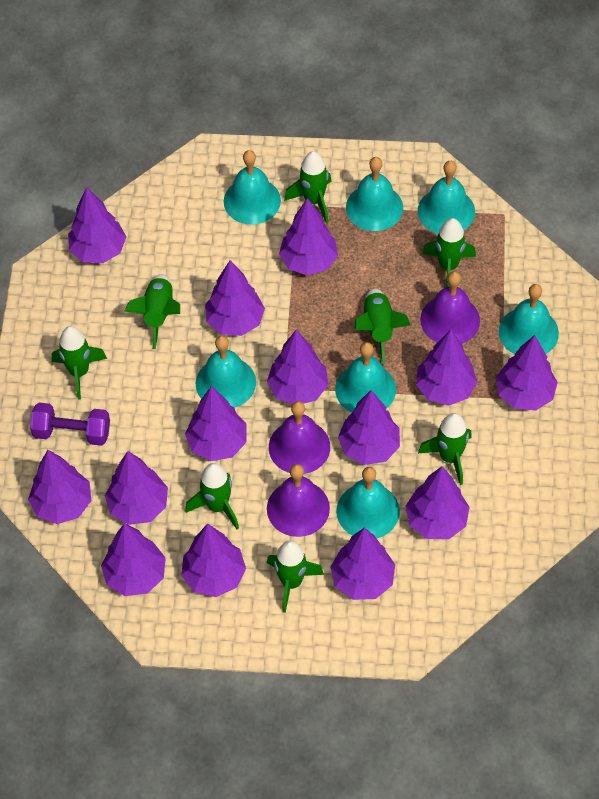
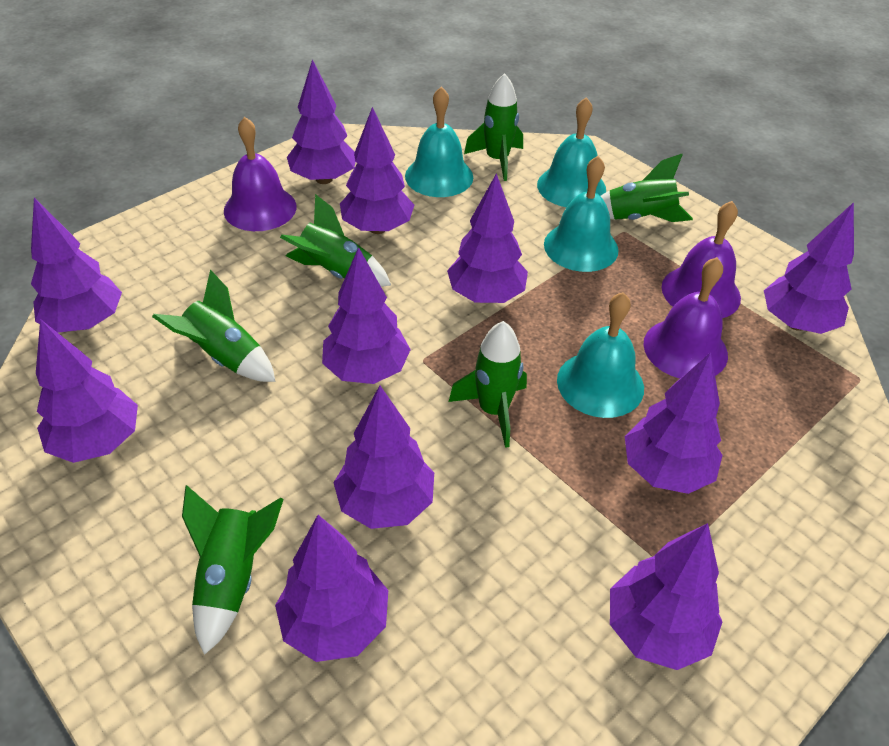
green rocket: [52,326,107,400] [125,274,180,349] [185,463,239,530] [267,540,324,613] [284,151,331,223] [355,288,411,364] [418,413,472,485] [422,218,476,287] = 8 -> [152,270,275,382] [182,485,284,655] [280,194,391,287] [449,321,527,448] [464,73,523,181] [601,154,693,222] = 6
purple dumbbell: [30,402,110,446] = 1 -> none = 0
purple tree: [28,450,91,524] [68,187,126,263] [101,523,166,596] [105,451,168,525] [181,523,246,597] [185,386,247,461] [205,260,265,336] [267,330,328,404] [279,198,338,275] [330,527,395,600] [338,390,400,465] [406,466,470,539] [416,330,477,406] [496,335,558,410] = 14 -> [31,198,122,333] [36,319,138,463] [275,515,388,662] [287,59,356,184] [322,247,411,384] [333,386,434,529] [340,107,414,234] [447,173,528,303] [610,523,723,670] [625,352,723,494] [764,202,854,334] = 11
turquoise bell: [196,336,256,408] [224,150,281,224] [335,342,396,413] [336,467,400,538] [346,157,403,231] [418,161,475,234] [499,284,559,354] = 7 -> [405,87,473,197] [537,97,606,207] [544,156,618,272] [557,292,644,418] = 4

